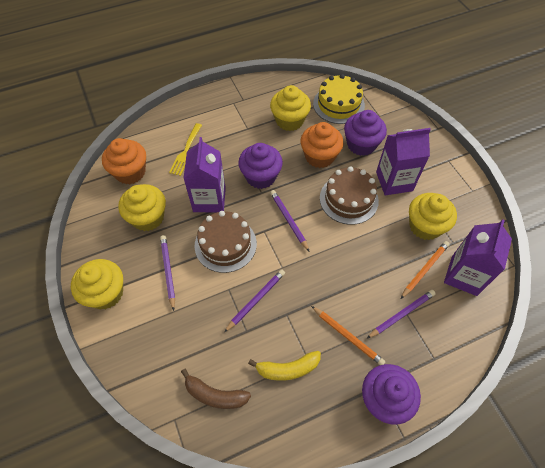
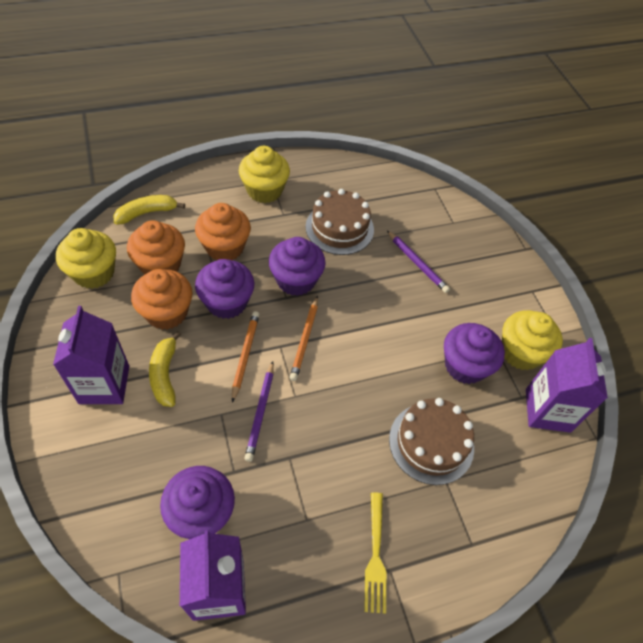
brown banana: [181,369,251,409] = 1 -> none = 0
orange cupcake: [102,138,146,184] [301,122,343,168] = 2 -> [127,220,185,275] [131,269,193,330] [195,203,251,260] = 3
purple cupcake: [238,143,283,189] [344,110,387,156] [362,364,421,425] = 3 -> [160,466,235,539] [195,259,254,319] [269,237,326,296] [444,323,505,384] = 4
purple pencil: [160,235,175,311] [224,269,285,332] [270,190,310,252] [366,290,436,339] = 4 -> [244,361,274,462] [387,231,450,293] = 2
yellow banana: [248,351,321,381] = 1 -> [114,195,185,225] [149,331,182,407] = 2
yellow cake: [313,74,365,124] = 1 -> none = 0
yellow cupcake: [71,259,123,309] [118,184,166,231] [270,85,311,131] [409,193,457,240] = 4 -> [56,228,116,289] [239,146,290,203] [502,310,563,370] = 3

